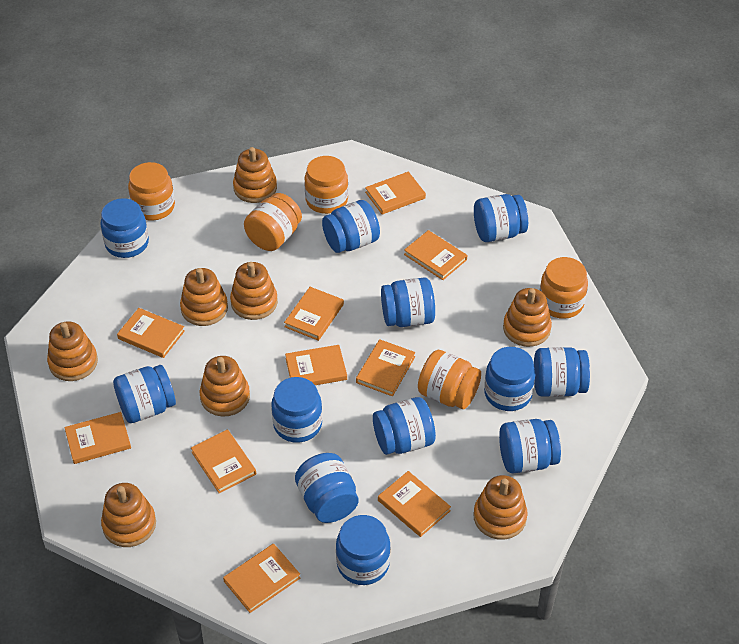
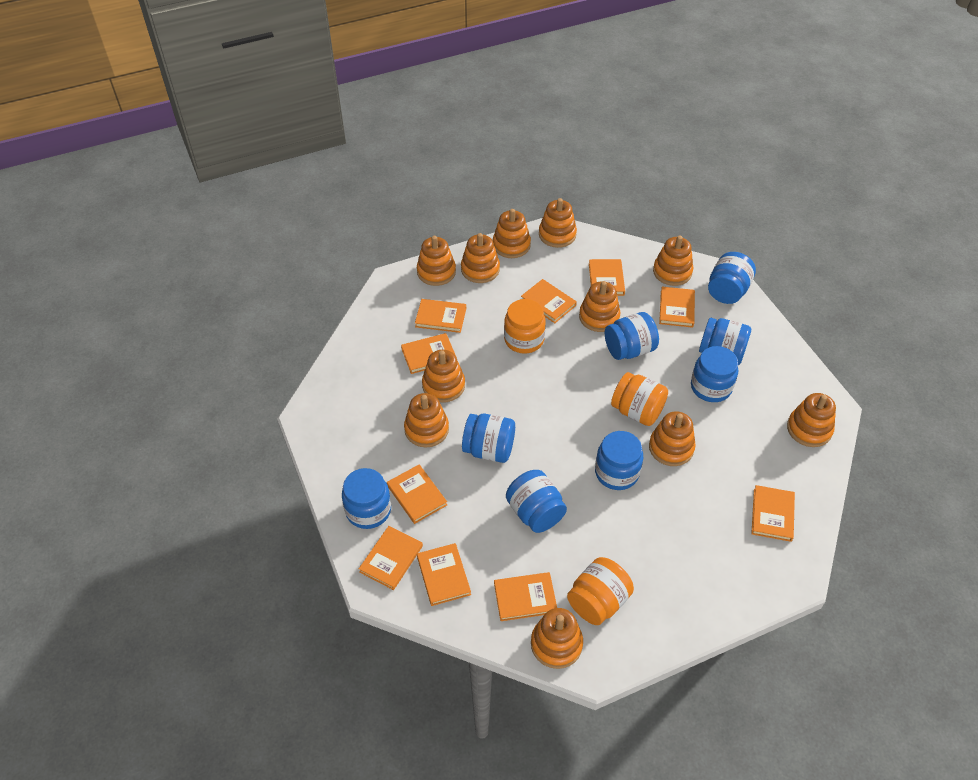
blue jar: [100,198,149,258] [113,365,176,423] [271,377,322,443] [295,453,359,523] [322,200,380,253] [336,515,391,585] [373,397,436,455] [381,278,435,327] [474,194,528,242] [484,347,535,411] [499,419,561,473] [534,347,590,397] = 12 -> [342,468,391,529] [462,414,515,463] [506,470,567,533] [595,431,643,490] [605,312,659,360] [691,346,738,402] [699,318,751,365] [708,252,756,304] = 8
orange jar: [128,162,175,221] [244,193,302,251] [304,156,348,214] [418,350,481,409] [540,257,588,319] = 5 -> [504,299,546,354] [567,557,634,625] [611,372,668,426] = 3
orange stacking toy: [47,321,98,381] [101,483,156,547] [180,268,228,326] [200,356,250,417] [230,262,278,320] [233,147,277,203] [473,475,528,540] [503,288,552,347] = 8 -> [404,393,449,447] [417,236,456,286] [422,350,465,402] [461,233,500,283] [493,209,531,258] [531,608,583,669] [539,198,577,248] [579,281,620,332] [649,411,696,466] [653,236,693,286] [787,393,836,447] = 11

